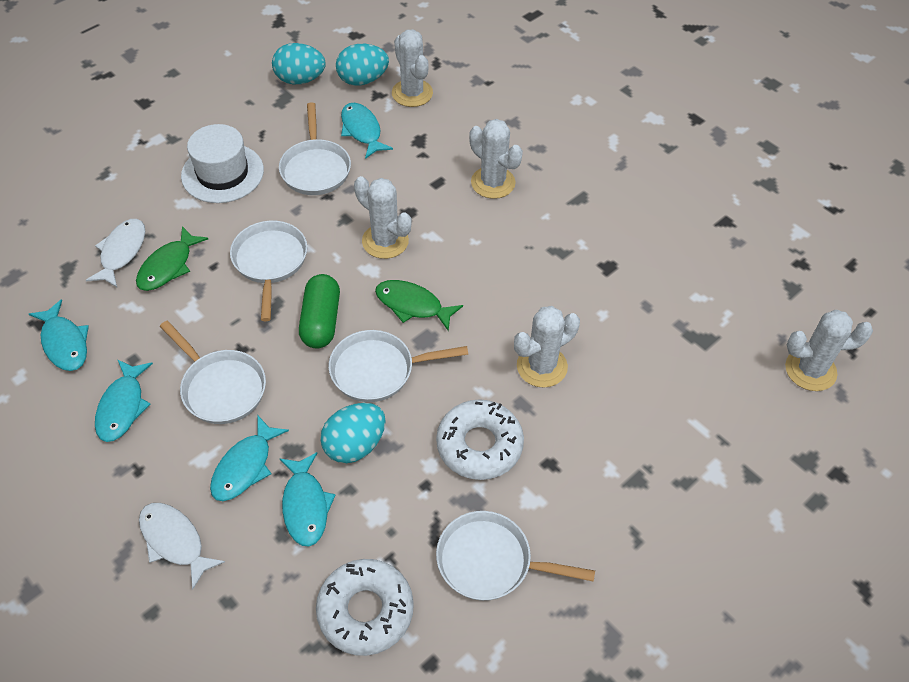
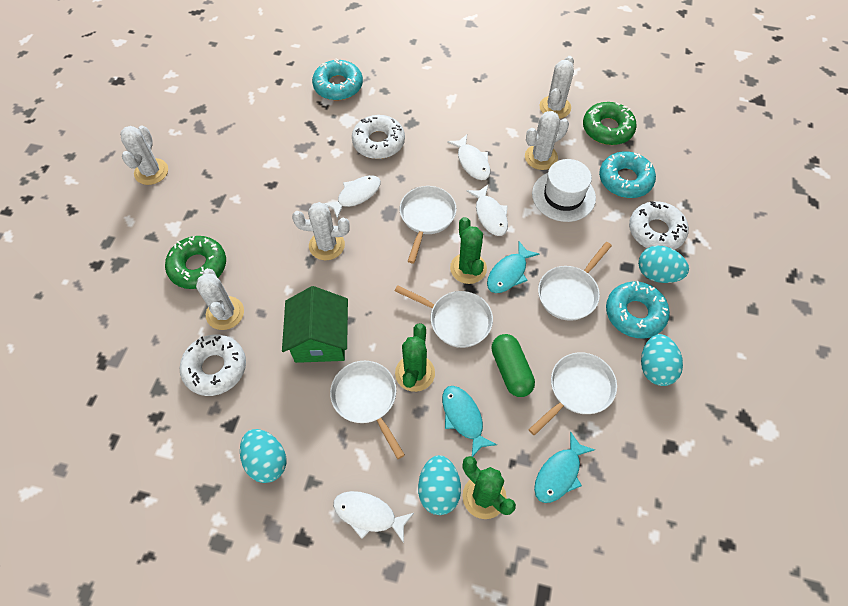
green cactus: none = 0 -> [395,323,435,392] [450,217,487,284] [462,456,516,519] = 3
green donut: none = 0 -> [165,236,226,289] [583,102,636,145] = 2
green fish: [136,226,208,291] [375,280,463,331] = 2 -> none = 0
green house: none = 0 -> [282,286,348,363] = 1
turquoise donut: none = 0 -> [312,59,363,100] [599,151,656,198] [606,281,670,338] = 3
turquoise egg: [272,43,326,84] [320,403,386,463] [336,44,389,86] = 3 -> [240,429,286,483] [418,455,461,515] [638,246,689,283] [641,334,683,386] = 4
turquoise fish: [29,299,89,371] [95,360,153,442] [210,416,289,501] [280,452,335,546] [341,103,393,159] = 5 -> [442,386,497,457] [487,241,539,293] [534,432,595,503] = 3
white donut: [316,559,414,656] [436,399,524,480] = 2 -> [180,335,246,396] [352,115,405,159] [629,201,689,250] = 3
white fish: [86,219,145,287] [139,503,225,590] = 2 -> [323,175,381,219] [333,491,414,543] [447,134,490,180] [467,184,508,236] = 4

